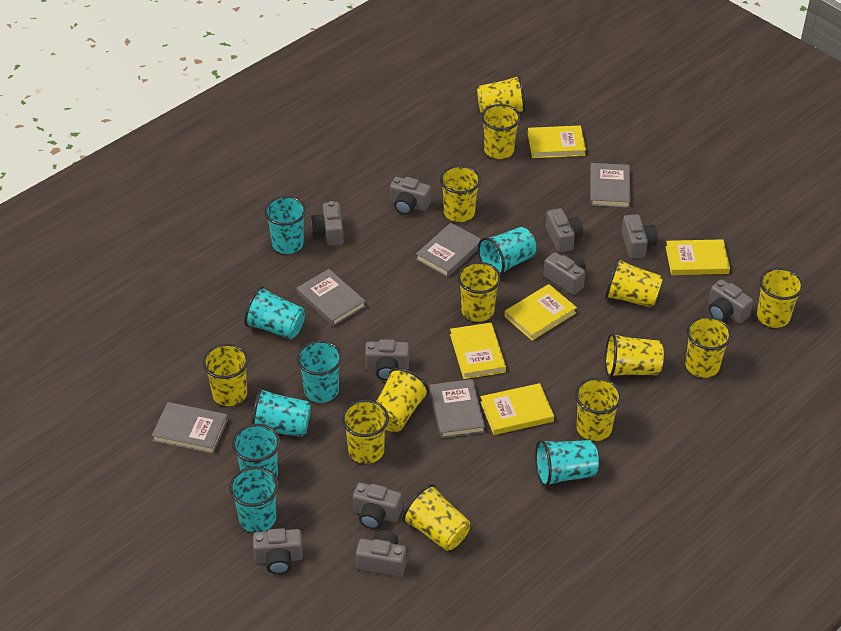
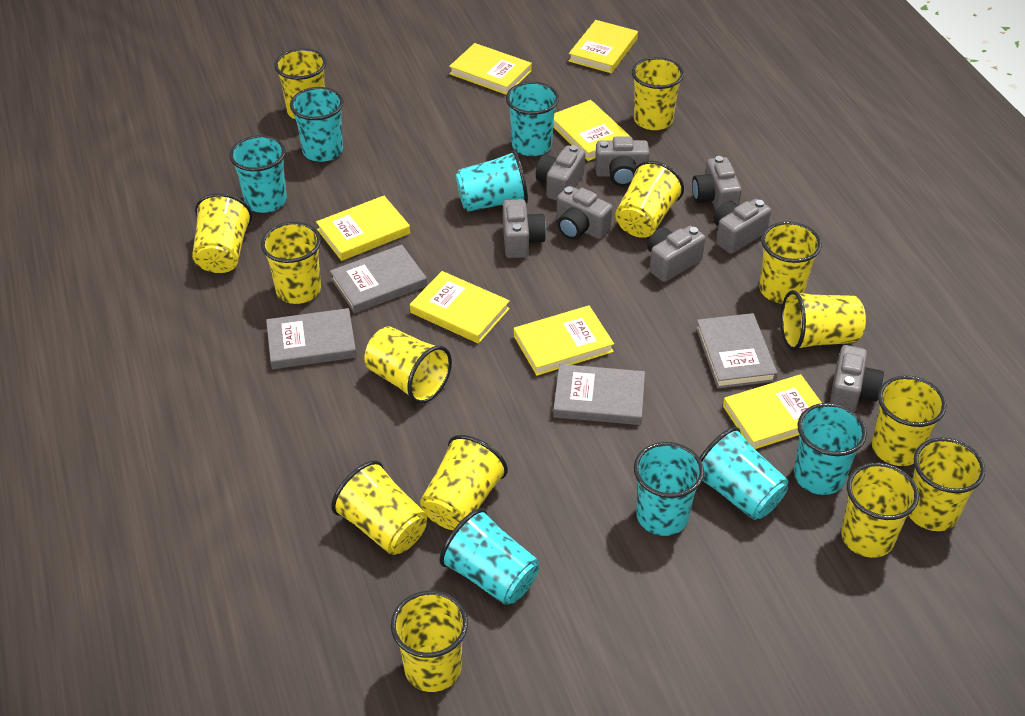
grey book: [152,402,228,454] [296,269,366,326] [416,223,481,277] [429,379,485,438] [590,163,631,208] = 5 -> [266,308,357,369] [330,245,427,313] [553,364,645,425] [696,313,778,389] = 4
grey camera: [253,528,303,574] [311,201,344,246] [353,482,402,529] [356,530,406,577] [365,339,409,381] [390,177,431,215] [543,252,586,295] [546,208,583,253] [622,214,658,259] [708,279,753,324] = 10 -> [503,199,546,258] [536,145,585,201] [556,186,613,240] [595,136,649,186] [647,226,705,282] [692,156,741,211] [713,199,771,254] [830,345,884,412] = 8
yellow book: [450,323,506,379] [480,383,554,435] [504,284,577,341] [528,125,586,158] [666,239,730,275] = 5 -> [316,196,410,261] [410,271,510,344] [449,43,532,95] [514,305,614,376] [553,100,631,161] [569,20,638,73] [723,374,822,449] = 7
yellow cup: [203,344,249,406] [342,400,389,464] [376,368,429,432] [402,484,470,551] [440,165,481,222] [457,262,501,322] [477,75,525,113] [481,104,521,159] [575,378,622,441] [605,258,663,308] [605,333,664,377] [685,316,732,378] [757,268,804,328] = 13 -> [192,193,252,273] [261,222,321,304] [274,48,326,119] [331,460,427,555] [365,326,452,404] [391,591,468,692] [420,435,508,530] [615,161,684,238] [632,57,684,130] [759,222,822,304] [781,290,866,351] [841,463,919,558] [872,376,946,466] [908,437,985,531] = 14

